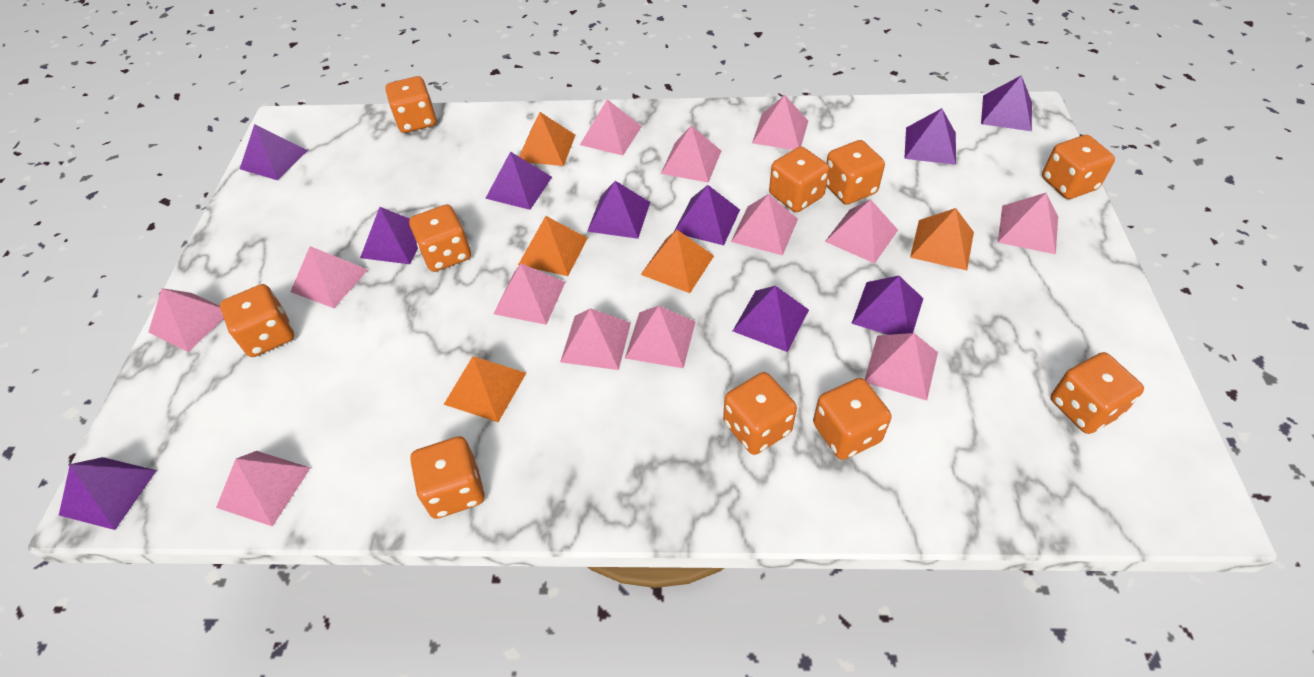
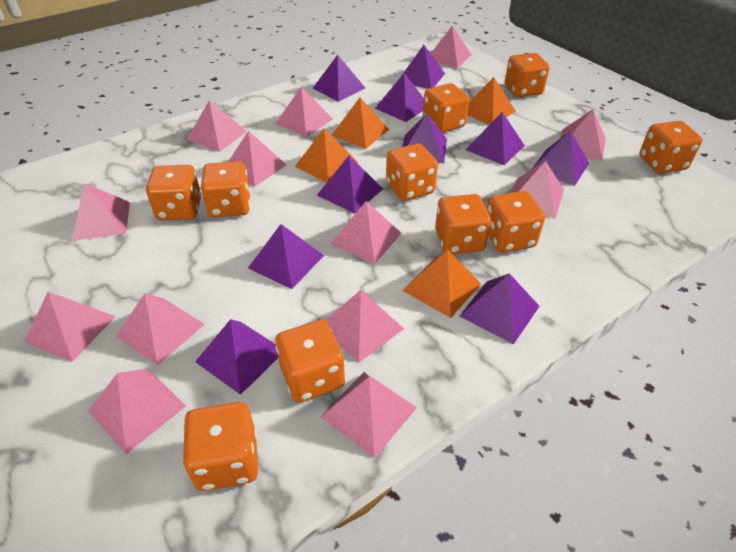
orange pyramid: [443,356,526,422] [518,216,588,276] [519,112,576,166] [641,230,714,293] [910,208,974,270] = 5 -> [295,128,358,183] [332,98,389,149] [403,249,481,318] [467,77,516,125] = 4

